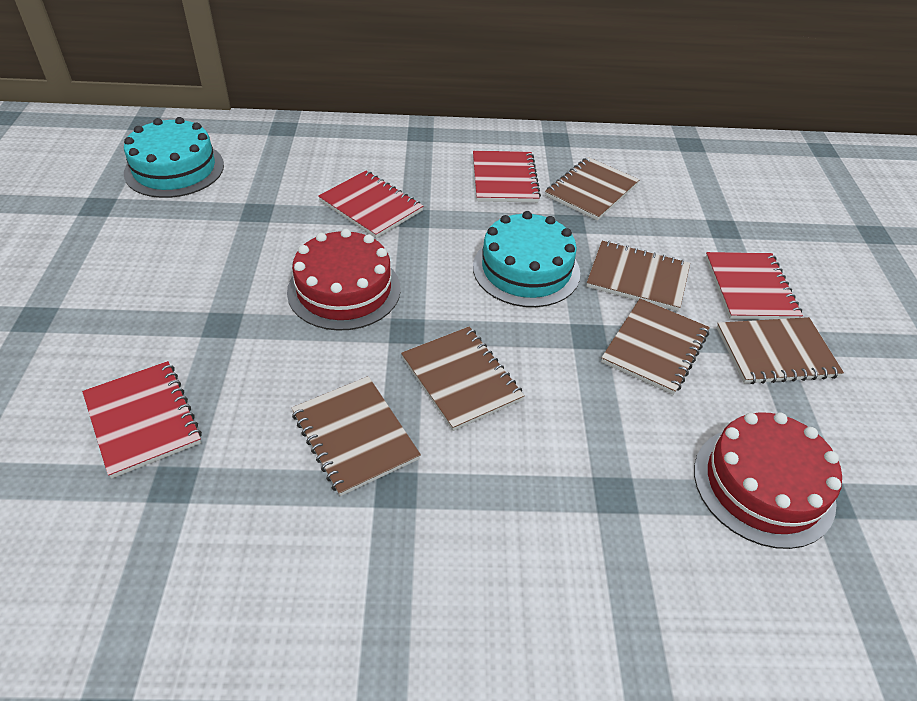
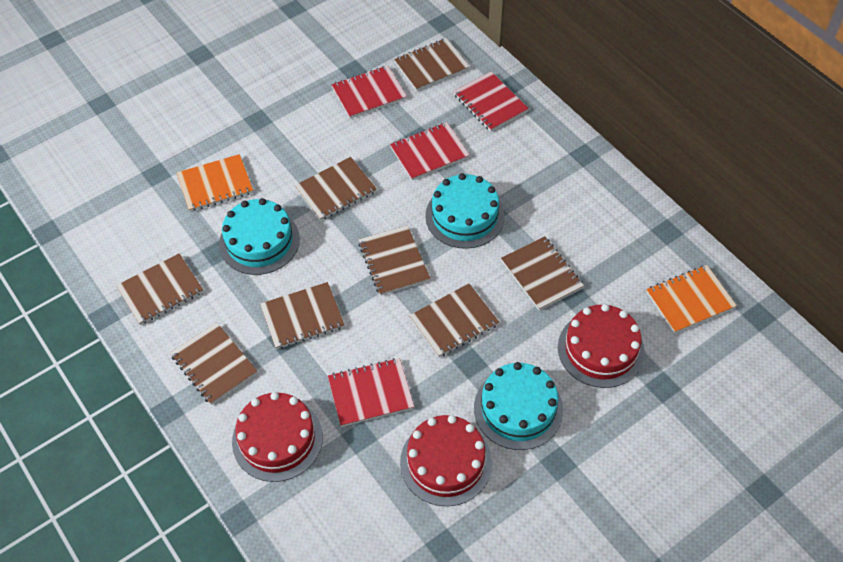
brown notebook: [292,376,421,496] [401,327,525,431] [545,157,639,221] [586,241,690,311] [601,298,710,395] [717,317,844,384] = 6 -> [116,253,203,325] [170,322,257,405] [260,282,345,349] [294,157,377,221] [358,225,430,296] [394,38,470,91] [409,284,499,358] [501,236,584,311] = 8
orange notebook: none = 0 -> [177,154,253,212] [646,265,737,333] = 2
red cake: [287,229,401,331] [694,412,842,549] = 2 -> [232,392,323,482] [400,415,492,506] [558,304,645,388] = 3
turquoise cake: [124,117,224,198] [473,211,580,307] = 2 -> [219,198,300,275] [425,173,505,249] [474,362,563,450] = 3

